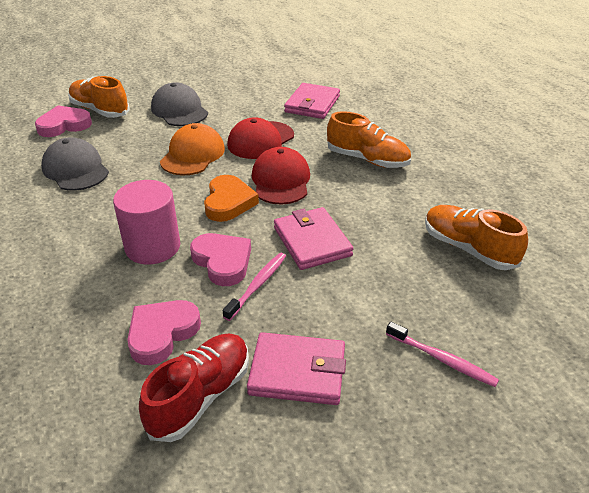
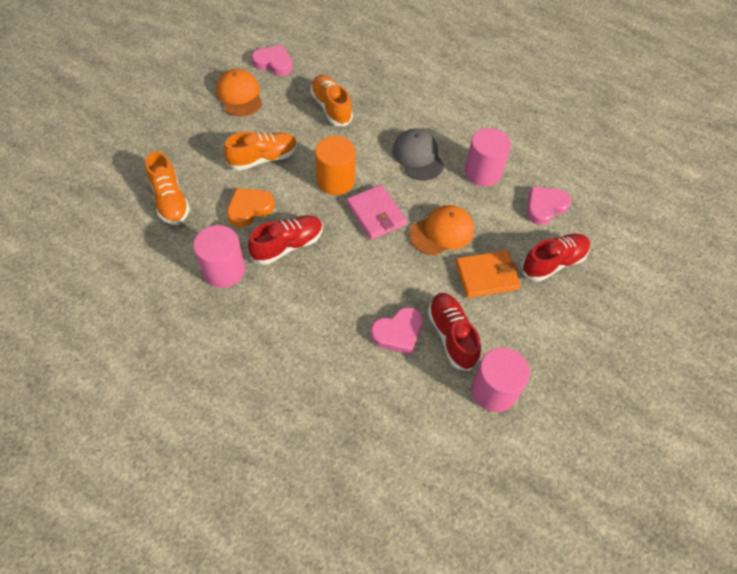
grey cap: [41,137,109,191] [151,82,208,126] = 2 -> [393,129,444,181] = 1
orange cap: [160,123,225,176] = 1 -> [216,69,262,117] [409,205,474,256] = 2
orange cylinder: none = 0 -> [315,136,356,195] = 1
orange wallet: none = 0 -> [455,250,521,298] = 1
pink cylinder: [113,180,180,264] = 1 -> [193,225,245,288] [465,128,511,186] [471,347,530,412] = 3
pink toothbrush: [223,253,286,321] [386,322,499,387] = 2 -> none = 0
pink wallet: [247,332,346,405] [274,207,354,270] [284,83,340,119] = 3 -> [347,185,407,240] = 1
red cap: [227,117,294,159] [252,147,310,205] = 2 -> none = 0
red shoe: [139,334,249,442] = 1 -> [248,215,323,265] [428,293,481,371] [521,234,590,281] = 3

